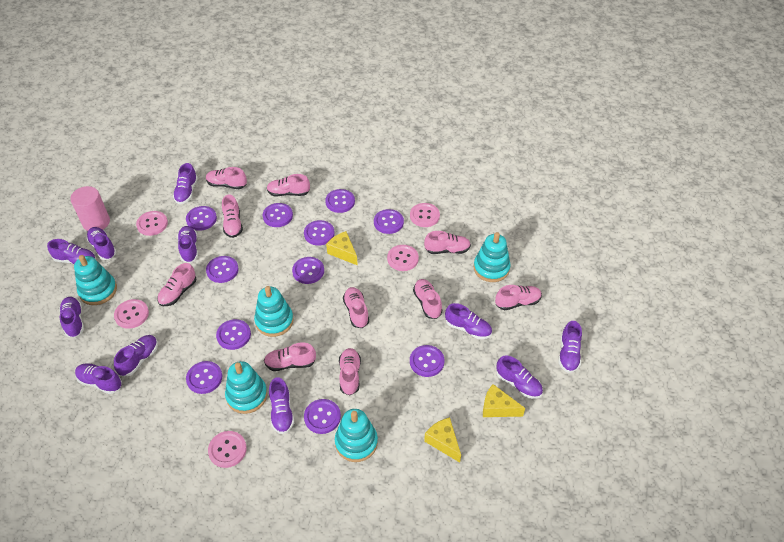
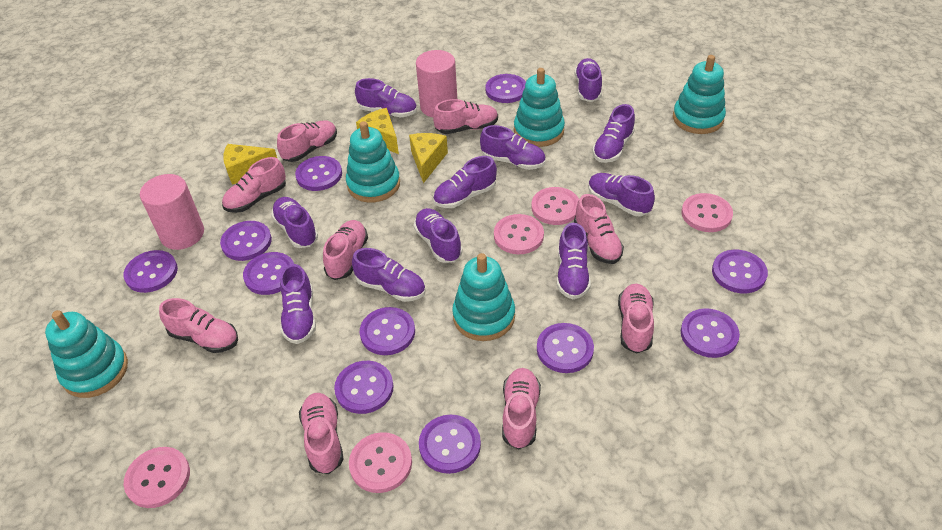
pink cylinder: [70,186,110,231] = 1 -> [140,174,204,250] [416,50,457,117] = 2
pink shoe: [157,263,196,306] [206,167,247,189] [222,195,243,238] [264,342,316,371] [267,174,310,197] [339,348,361,396] [343,287,369,328] [413,279,442,319] [424,231,471,254] [495,285,542,310] = 10 -> [159,298,238,353] [222,157,286,213] [277,120,337,162] [299,393,344,474] [323,220,368,280] [433,99,498,134] [502,368,541,450] [574,194,624,264] [618,284,654,353] = 9

